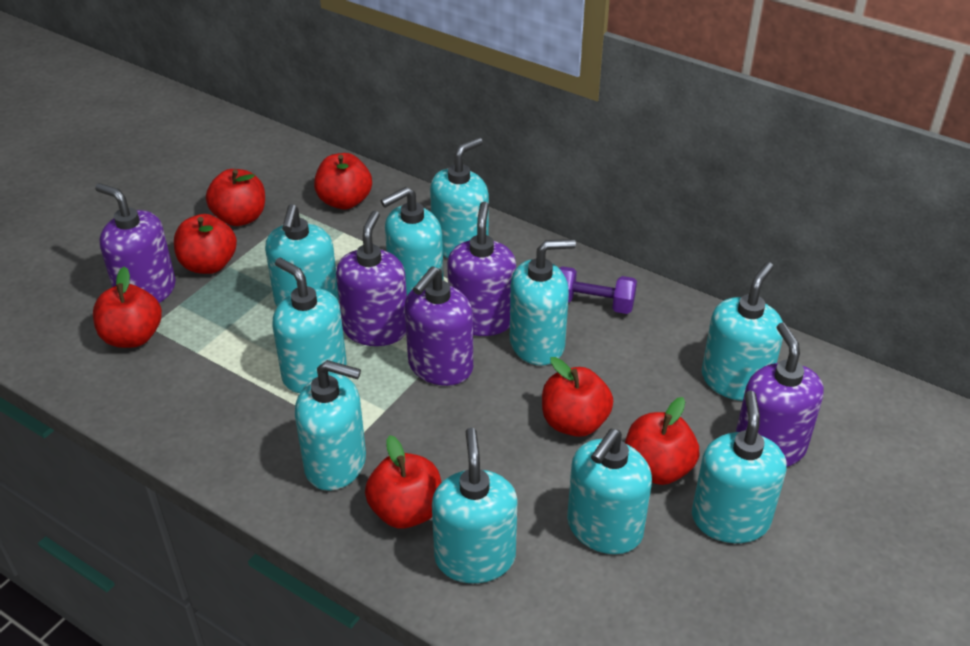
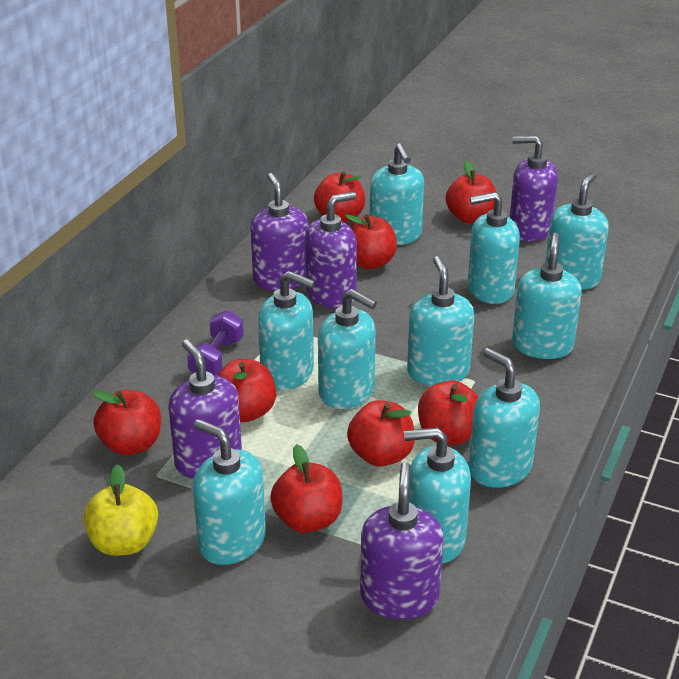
red apple: [93,267,162,348] [174,214,237,274] [206,169,265,226] [314,153,372,209] [365,435,442,529] [542,357,613,437] [625,397,699,485] = 7 -> [92,390,161,455] [217,359,276,422] [270,444,342,533] [314,172,365,222] [345,214,397,269] [347,400,415,467] [418,380,478,445] [446,160,497,224] = 8
yellow apple: none = 0 -> [83,464,158,556] = 1

